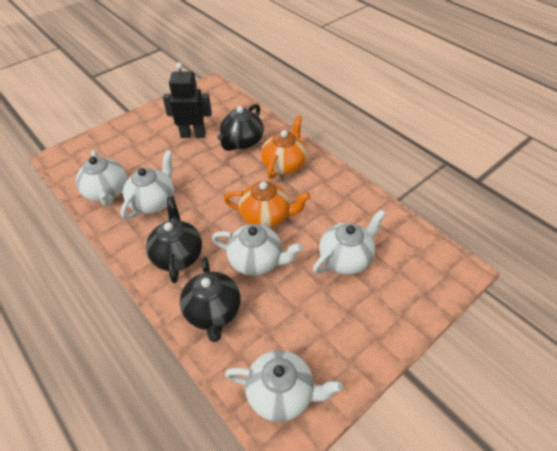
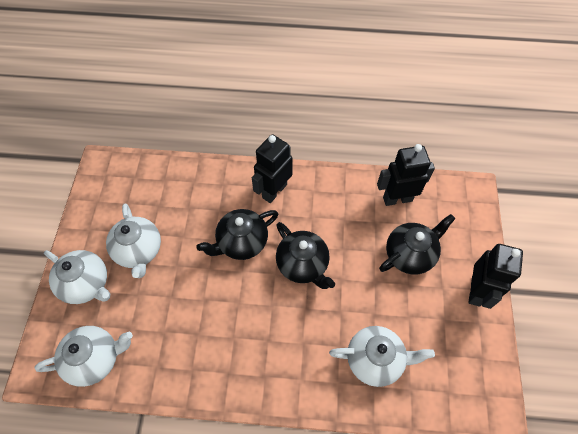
black robot: [163,62,212,138] = 1 -> [252,134,293,203] [377,144,435,206] [468,244,523,309] = 3
orange teapot: [224,181,311,228] [261,115,307,179] = 2 -> none = 0
white teapot: [76,150,127,206] [121,150,174,220] [212,224,303,276] [225,350,343,422] [313,210,386,275] = 5 -> [35,326,133,387] [44,250,110,304] [106,203,161,278] [329,326,435,387] = 4

